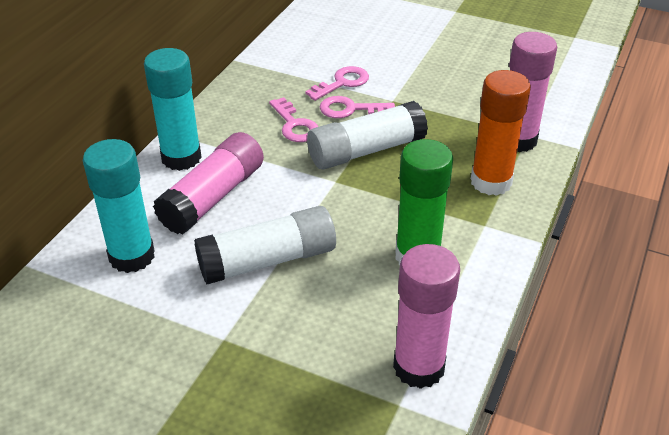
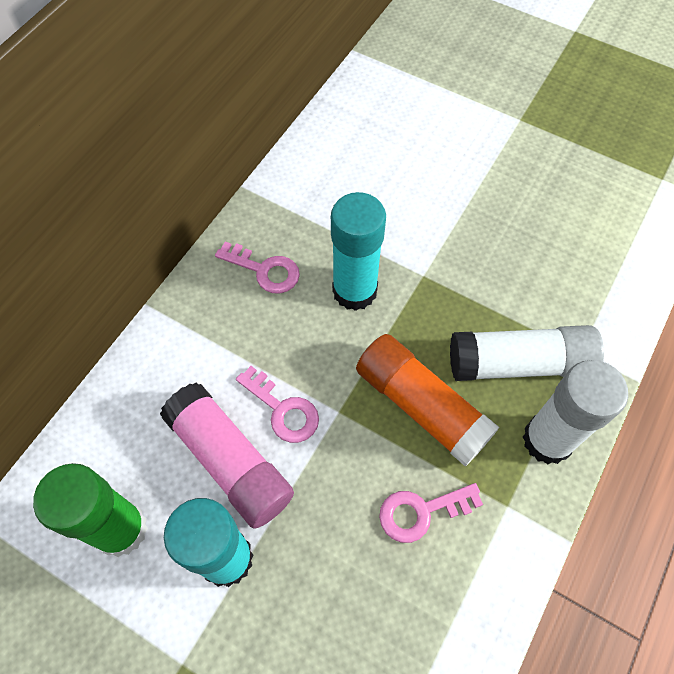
pink glue stick: [153,132,264,234] [393,244,460,389] [509,32,557,152] = 3 -> [160,382,294,529] = 1

